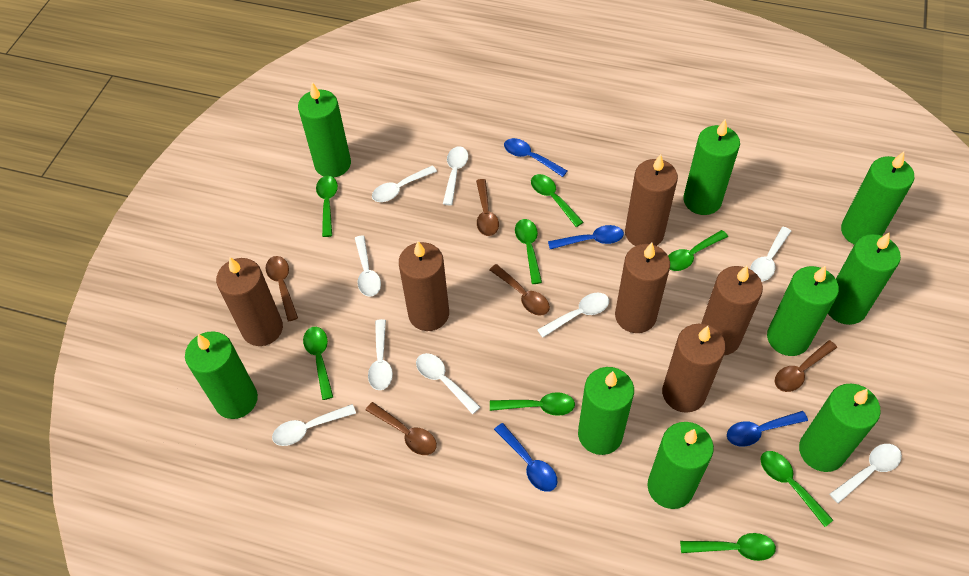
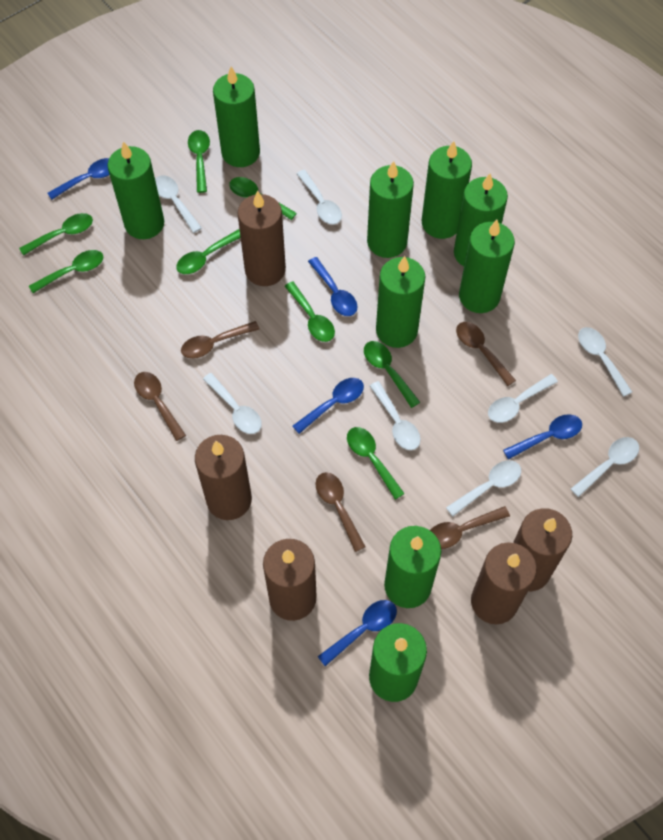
blue spoon: [494,423,557,492] [504,138,567,177] [548,225,624,249] [727,411,808,447] = 4 -> [47,158,109,200] [293,378,364,434] [308,257,358,316] [318,600,397,666] [503,414,582,460] = 5
brown candle: [216,257,283,346] [399,241,449,331] [615,242,670,333] [625,154,678,246] [662,324,726,413] [701,266,763,355] = 6 -> [195,435,252,520] [237,191,286,286] [263,539,316,621] [471,542,537,624] [513,508,572,591] = 5
white spoon: [272,404,356,446] [355,235,381,296] [368,319,393,390] [372,165,437,202] [416,353,480,414] [443,146,468,205] [537,293,609,338] [750,227,791,281] [829,444,902,503] = 9 -> [155,175,202,233] [203,373,262,434] [297,170,342,224] [370,381,421,450] [446,460,521,516] [488,374,558,423] [571,437,639,497] [578,327,632,397] = 8

